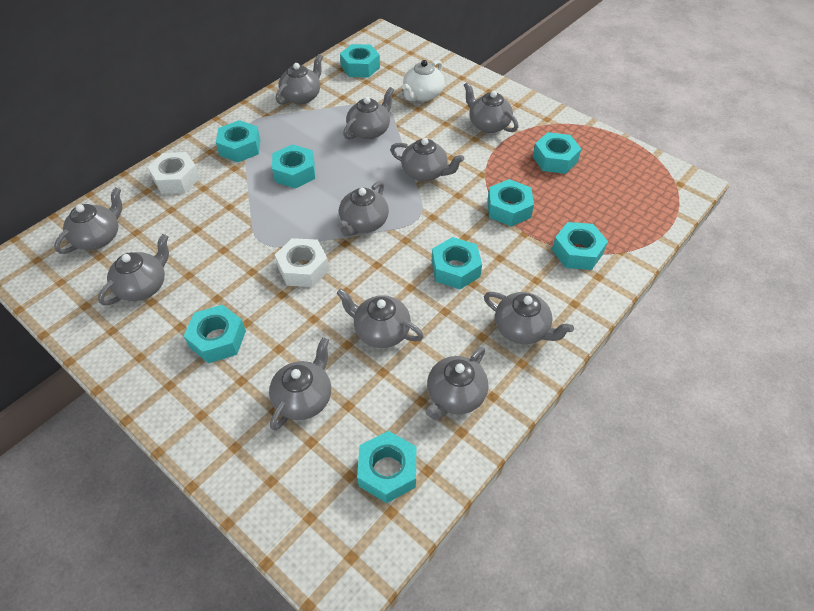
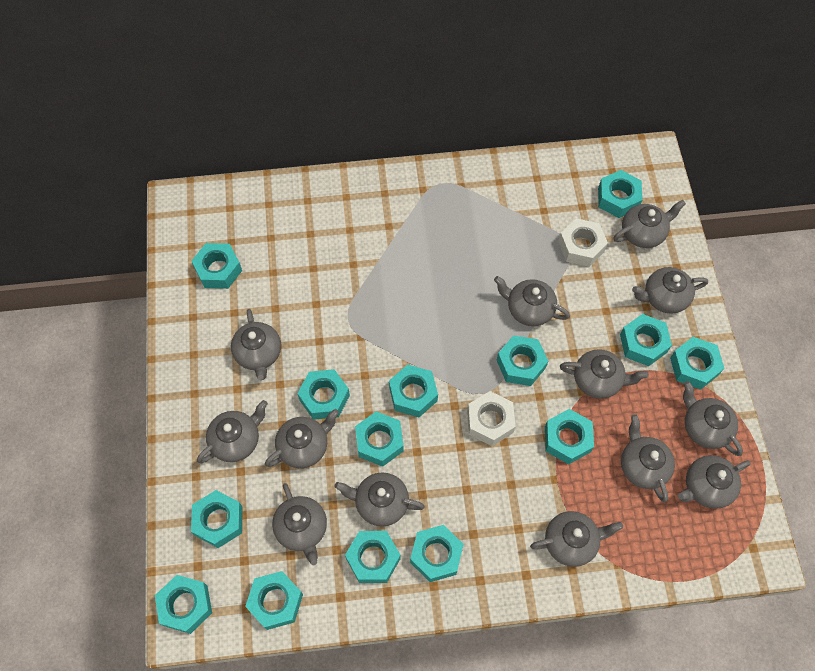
grey teapot: [54,187,122,254] [98,234,169,306] [269,337,331,431] [276,54,323,105] [336,289,424,348] [338,181,389,237] [343,87,394,139] [390,138,464,181] [426,347,488,420] [464,82,518,133] [484,292,574,344] = 11 -> [197,400,268,463] [231,309,281,380] [265,409,339,468] [272,483,327,565] [334,472,425,527] [494,276,570,326] [530,511,623,567] [560,349,649,399] [614,200,686,248] [621,414,675,502] [632,267,708,314] [678,455,751,509] [683,381,743,456] = 13
turquoise nut: [184,305,246,363] [216,120,260,162] [272,144,315,189] [340,44,380,77] [357,431,416,503] [432,237,482,289] [487,179,534,226] [532,132,581,174] [552,222,608,270] = 9 -> [155,575,212,634] [191,490,243,548] [192,243,242,289] [245,571,303,630] [297,369,350,420] [345,531,401,583] [355,411,404,467] [389,364,438,417] [410,525,464,582] [497,335,548,386] [545,409,594,464] [598,170,643,218] [620,314,672,366] [670,337,724,390] = 14
white teapot: [402,60,444,101] = 1 -> none = 0

